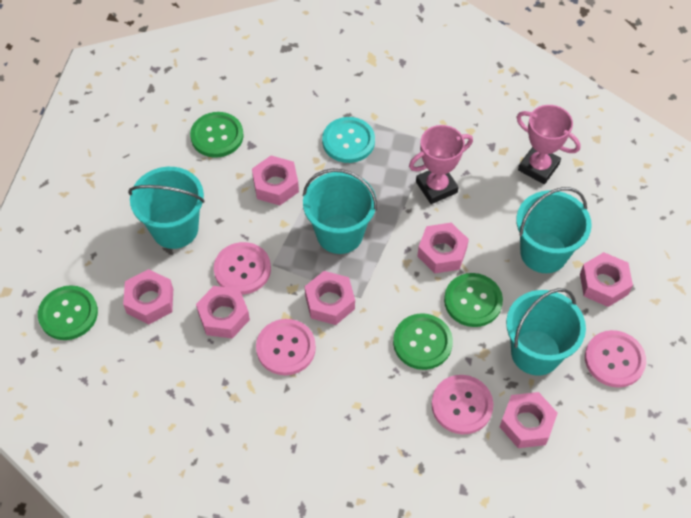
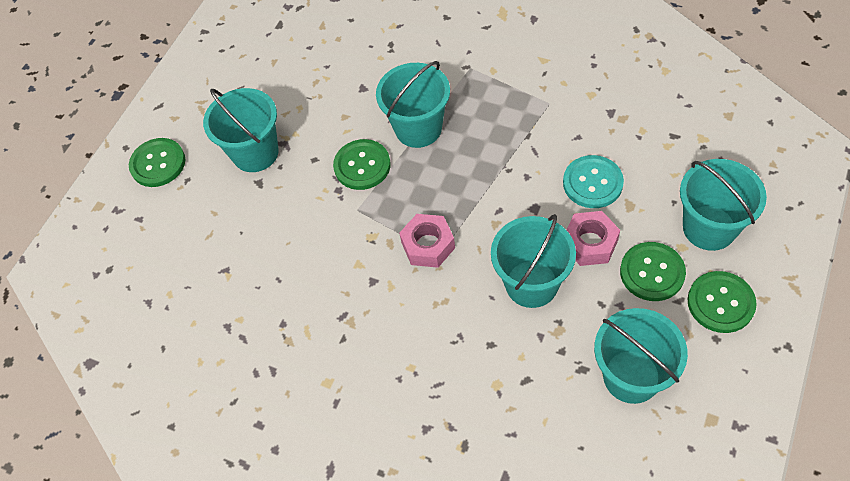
pink button: [214,242,271,294] [256,319,316,375] [432,375,494,434] [585,330,646,388] = 4 -> none = 0
pink nut: [123,269,173,325] [196,286,250,339] [252,156,299,205] [305,271,355,325] [417,223,469,274] [500,392,558,448] [580,252,633,307] = 7 -> [399,214,455,268] [567,211,620,266] = 2
pink trophy: [409,125,473,204] [516,105,581,184] = 2 -> none = 0
turquoise bucket: [128,167,205,249] [303,169,377,254] [506,288,586,376] [516,187,592,273] = 4 -> [203,88,279,172] [376,61,450,148] [491,214,576,308] [594,308,688,404] [680,159,767,251] = 5

